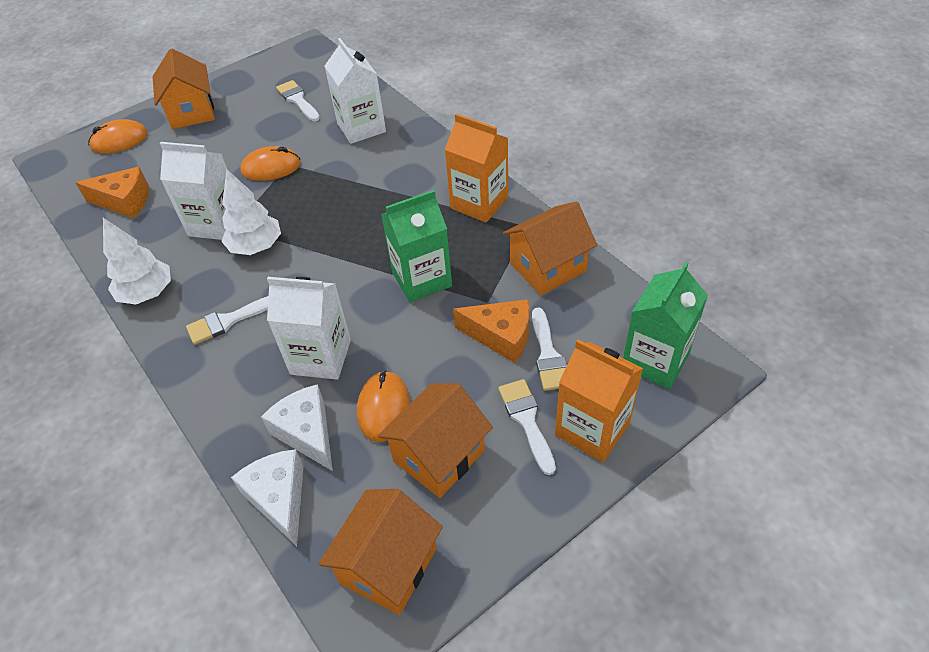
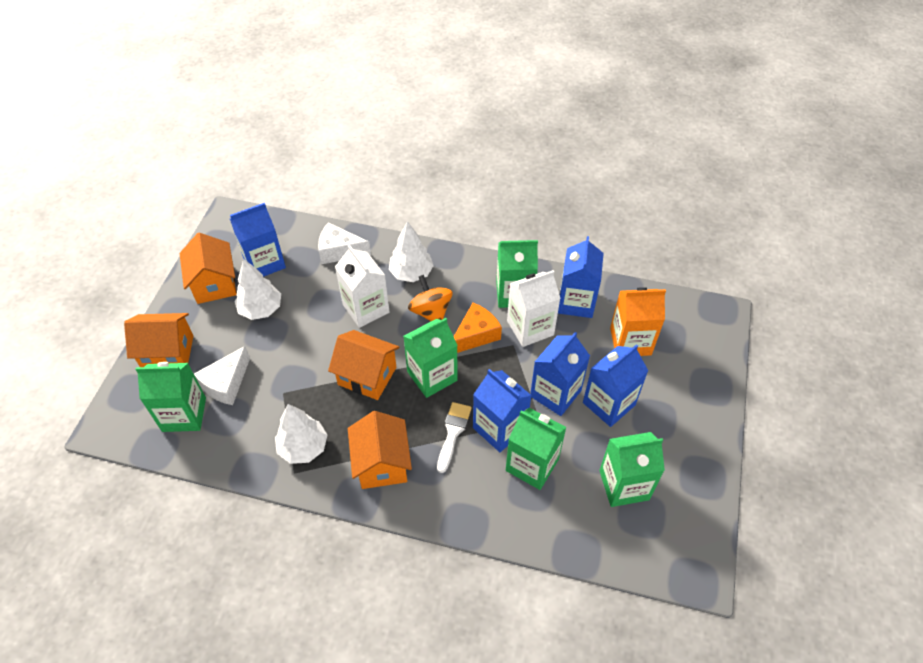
blue carton: none = 0 -> [230,203,286,277] [473,369,532,452] [530,332,590,416] [558,236,604,318] [583,344,648,427] = 5
green carton: [381,190,452,303] [623,262,708,389] = 2 -> [135,362,206,432] [403,318,458,398] [496,240,538,308] [506,408,566,490] [599,432,665,507] = 5
orange carton: [445,114,508,223] [555,340,643,462] = 2 -> [610,287,666,356] = 1
orange cheese: [75,167,149,218] [453,299,530,363] = 2 -> [454,303,502,353] = 1
orange mouse: [88,119,148,153] [240,146,301,181] [357,370,410,442] = 3 -> none = 0
orange spinning top: none = 0 -> [408,275,453,321] = 1
white brush: [186,296,269,345] [276,80,320,121] [498,379,556,475] [532,308,567,391] = 4 -> [437,402,471,473] = 1
white carton: [160,142,227,240] [267,277,351,380] [325,38,386,144] = 3 -> [335,244,390,328] [507,270,561,347] = 2
white tree: [103,218,171,304] [221,169,281,255] = 2 -> [235,259,281,320] [275,404,327,464] [389,221,434,282] = 3

